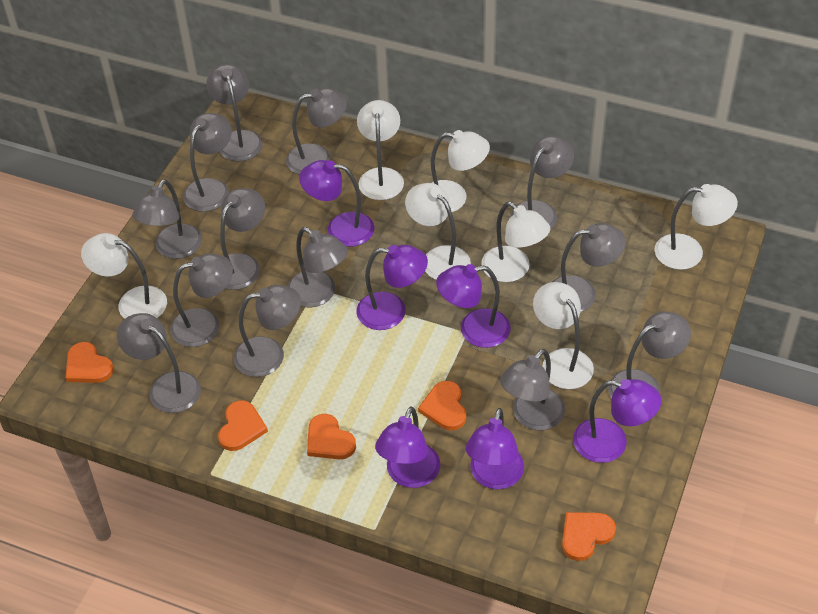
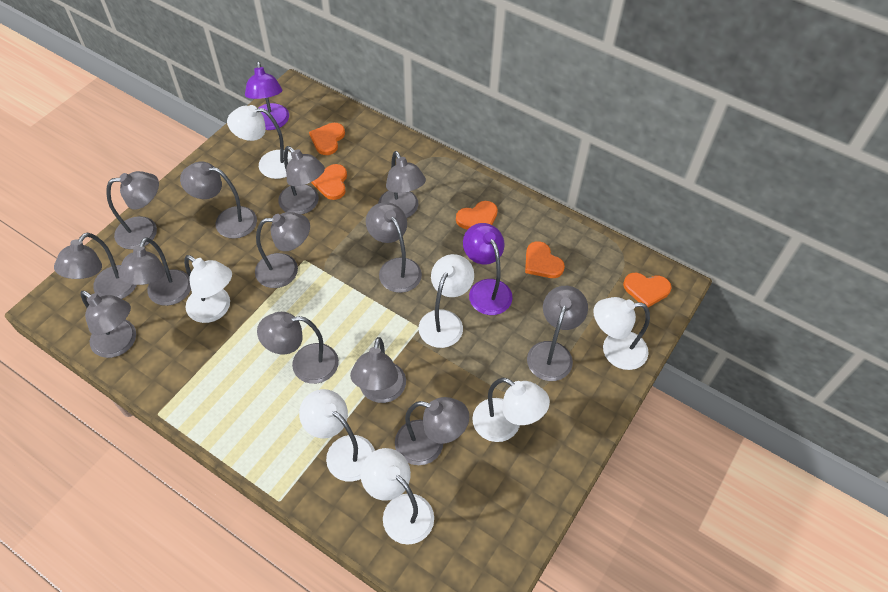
purple lamp: [299,160,374,247] [356,245,428,330] [375,407,441,488] [436,264,511,348] [466,408,524,489] [573,379,661,463] = 6 -> [245,61,289,130] [463,223,513,315] = 2

